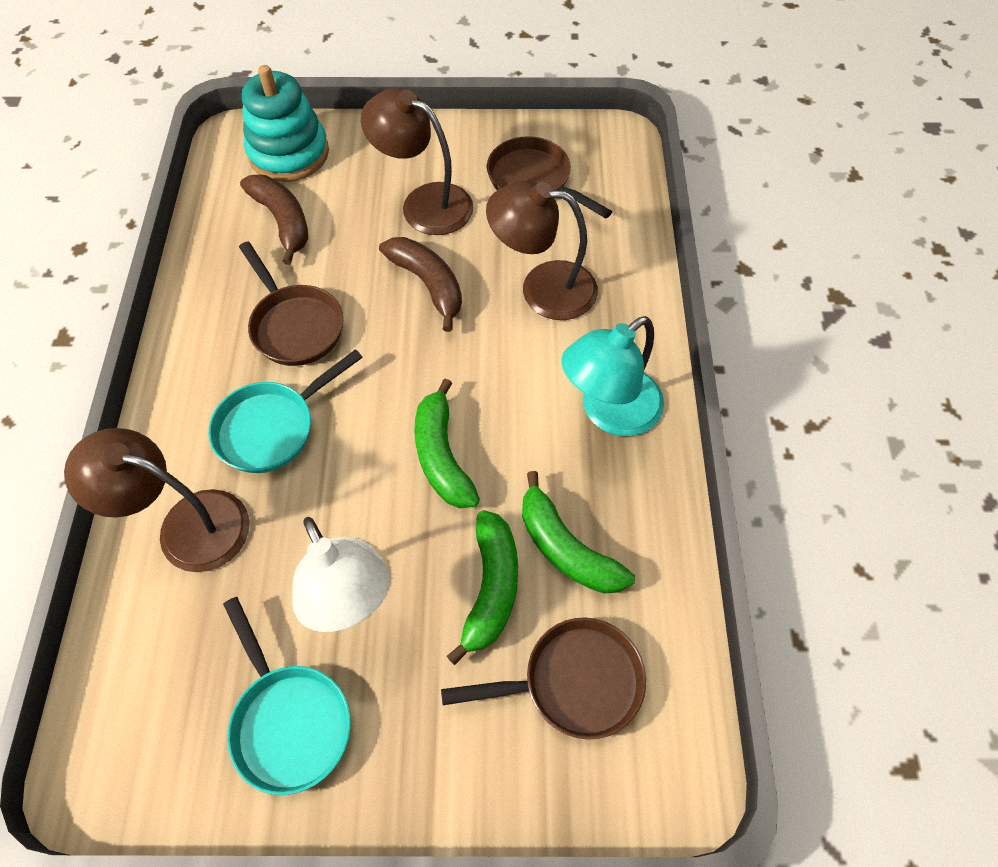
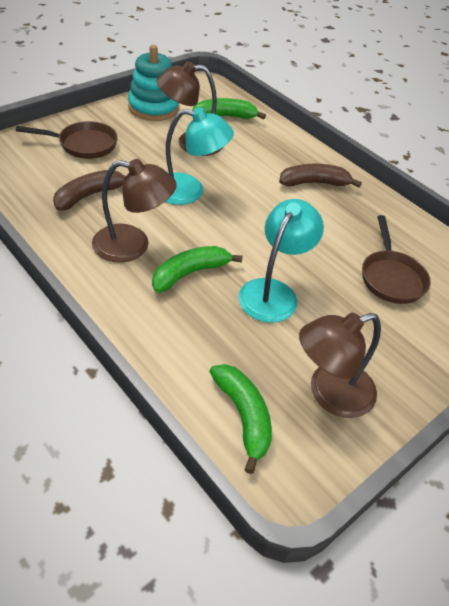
brown pan: [239,242,343,366] [441,618,646,740] [487,136,612,219] = 3 -> [16,121,118,159] [362,215,431,304] = 2
turquoise lamp: [561,316,664,436] = 1 -> [165,108,234,205] [238,199,324,323] = 2
turquoise pan: [208,349,363,473] [223,597,351,795] = 2 -> none = 0
white lamp: [292,517,390,632] = 1 -> none = 0

